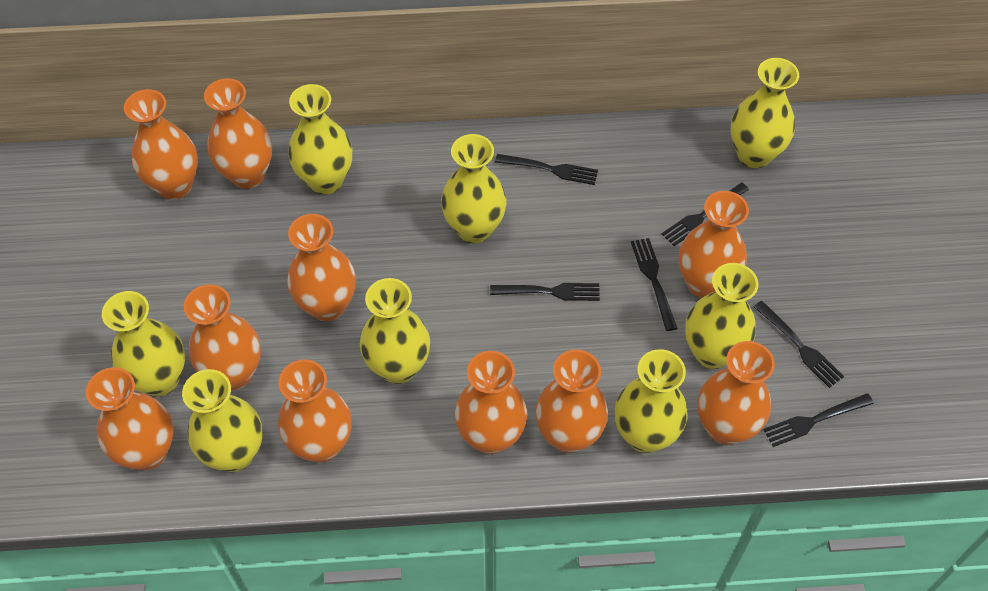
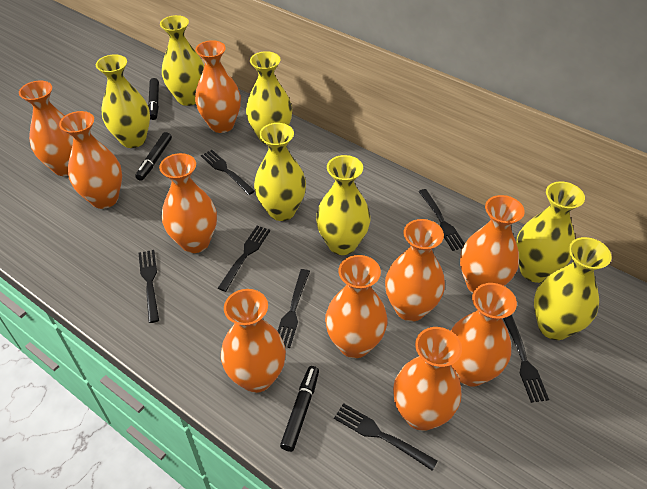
black fork: [490,283,600,301] [495,154,598,185] [631,238,678,331] [662,183,749,246] [754,301,844,388] [763,393,874,447] = 6 -> [139,250,159,323] [201,150,255,195] [218,226,270,292] [277,269,310,348] [334,403,437,471] [418,189,465,251] [503,314,549,403] = 7
black marker: none = 0 -> [135,132,172,181] [148,78,159,120] [280,366,319,452] = 3
yellow vase: [102,291,185,396] [182,369,262,472] [288,84,352,194] [360,278,430,384] [441,134,507,243] [615,349,688,453] [685,263,758,369] [731,58,799,168] = 8 -> [96,54,150,148] [160,15,204,106] [246,51,292,144] [254,123,306,221] [316,155,370,255] [516,181,585,283] [534,237,612,340] = 7

